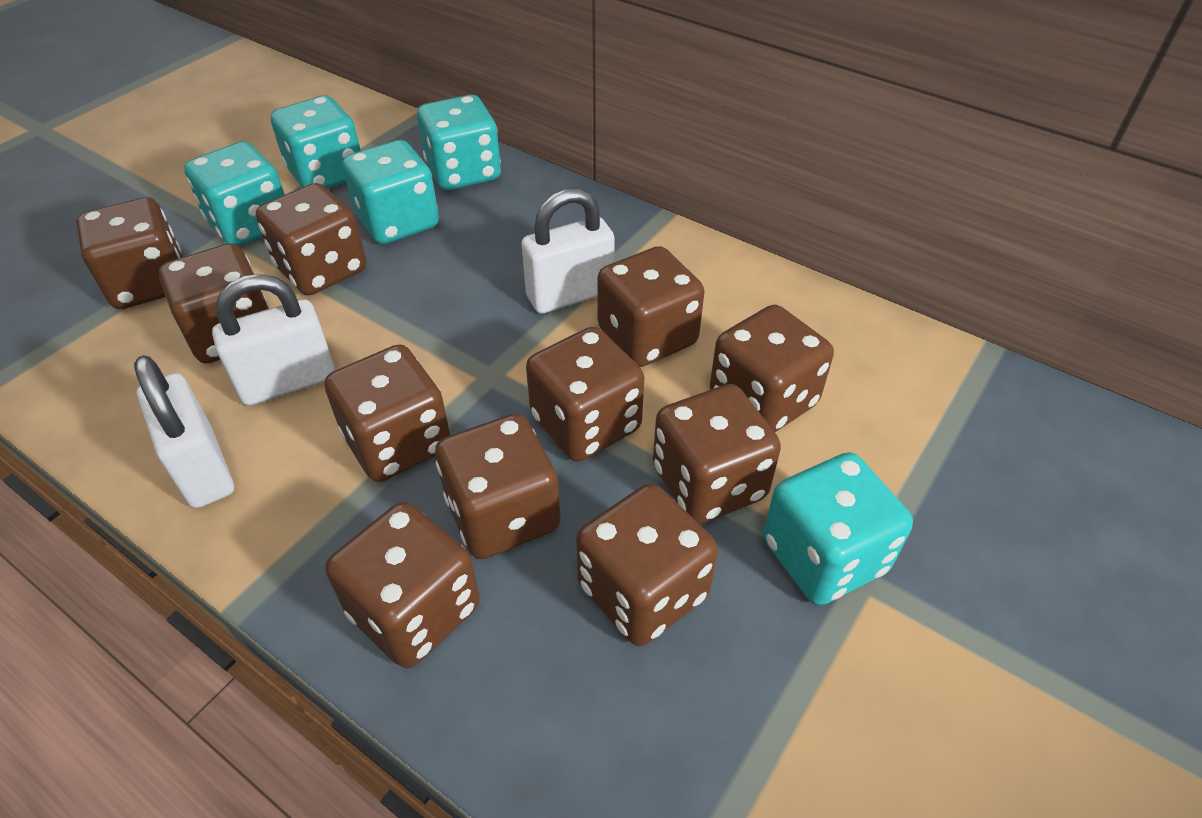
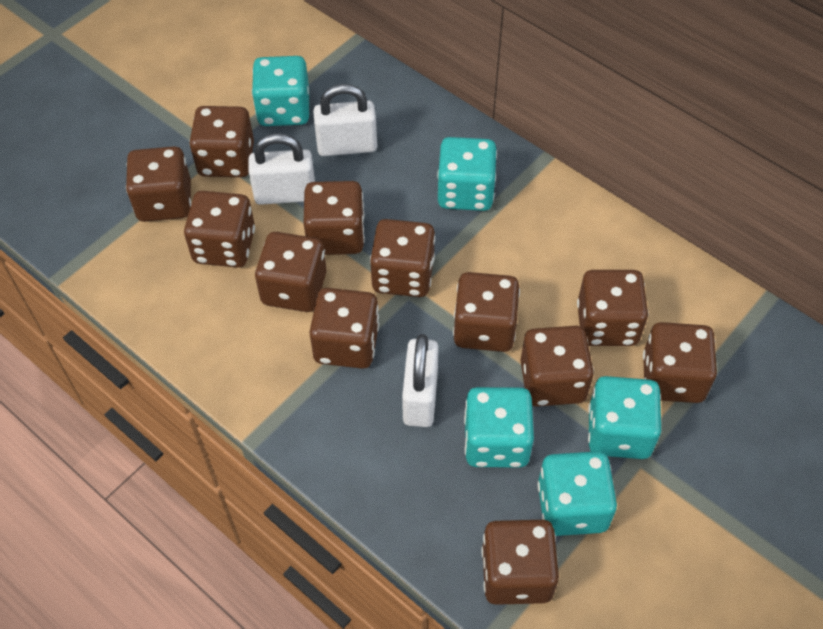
brown dice: [76,197,182,309] [159,243,269,363] [256,183,367,296] [325,344,450,482] [325,502,480,668] [435,413,560,559] [526,327,644,462] [576,484,718,646] [597,246,705,367] [653,384,781,524] [710,305,834,432] = 11 -> [126,146,191,222] [184,191,255,268] [189,106,254,177] [255,232,327,312] [303,181,365,255] [309,288,379,369] [370,219,435,297] [453,272,520,352] [481,520,559,605] [520,326,594,407] [577,270,648,346] [643,322,717,403] = 12

